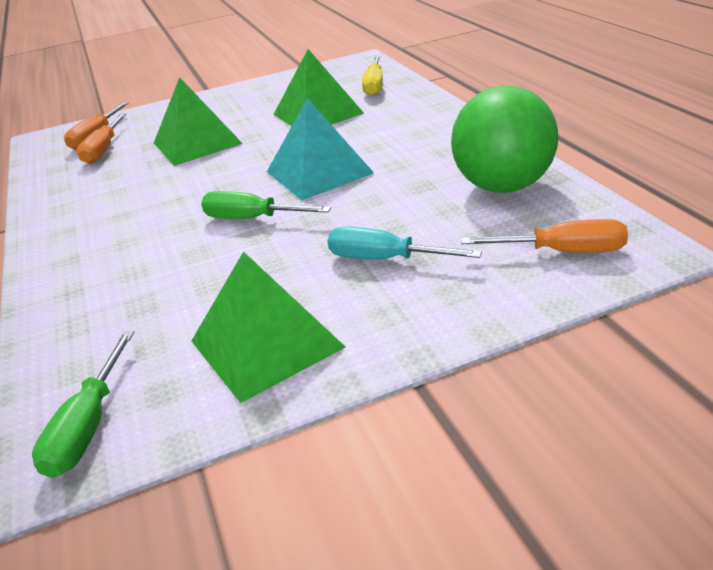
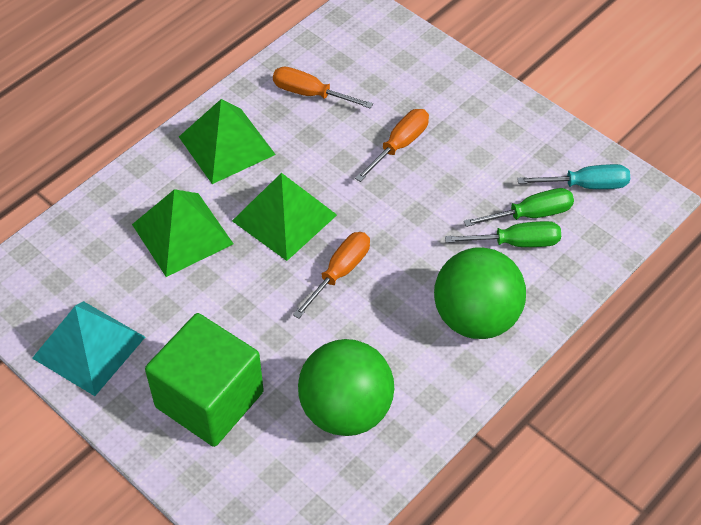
green ball: [451,86,558,193] = 1 -> [298,339,394,436] [434,247,526,339] = 2
green cube: none = 0 -> [145,313,264,447] = 1
yellow screwdriver: [362,55,383,96] = 1 -> none = 0

